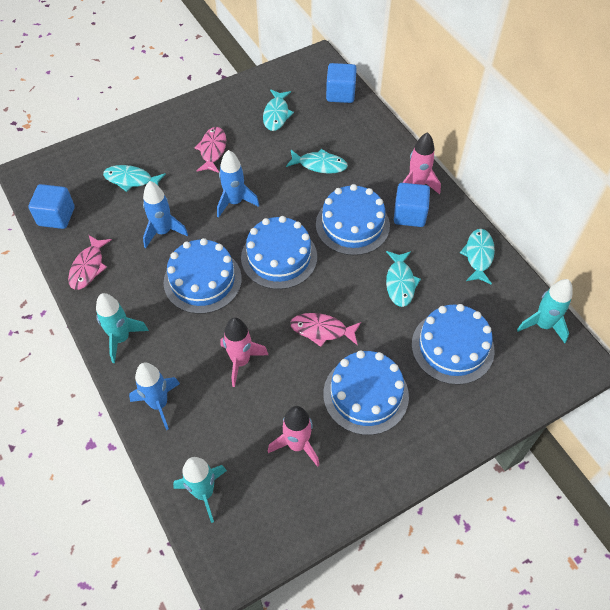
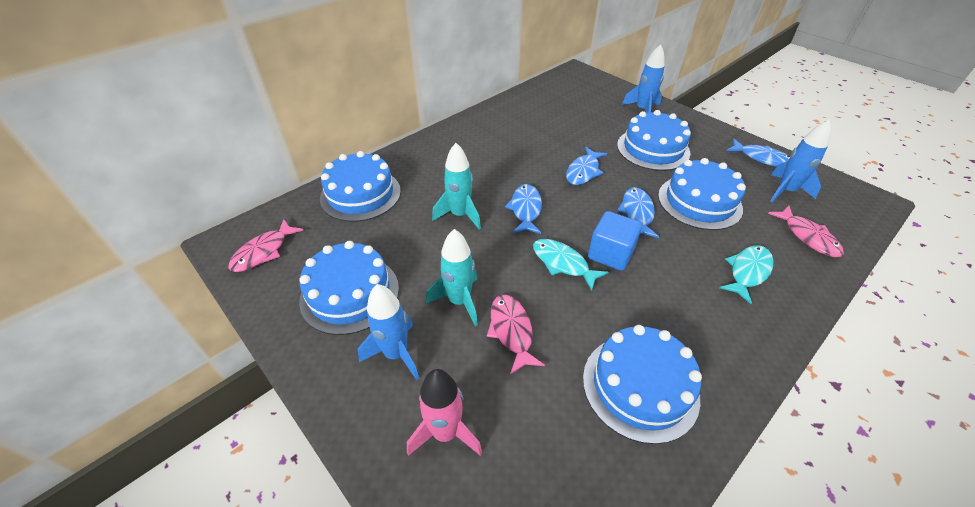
blue cube: [29,184,75,229] [326,63,357,103] [394,183,430,227] = 3 -> [588,211,642,271] = 1
blue fish: none = 0 -> [505,184,542,234] [566,147,607,185] [617,187,659,238] [726,139,790,167] = 4
pink rocket: [220,317,268,387] [268,406,319,467] [402,132,441,194] = 3 -> [407,369,483,456] = 1
turquoise fish: [103,165,166,192] [263,89,294,131] [286,149,348,174] [386,251,421,307] [460,229,495,285] = 5 -> [533,239,609,291] [720,245,773,304] = 2
turquoise rocket: [96,293,149,363] [173,457,227,523] [517,279,572,343] = 3 -> [426,229,478,326] [432,143,481,229] = 2

